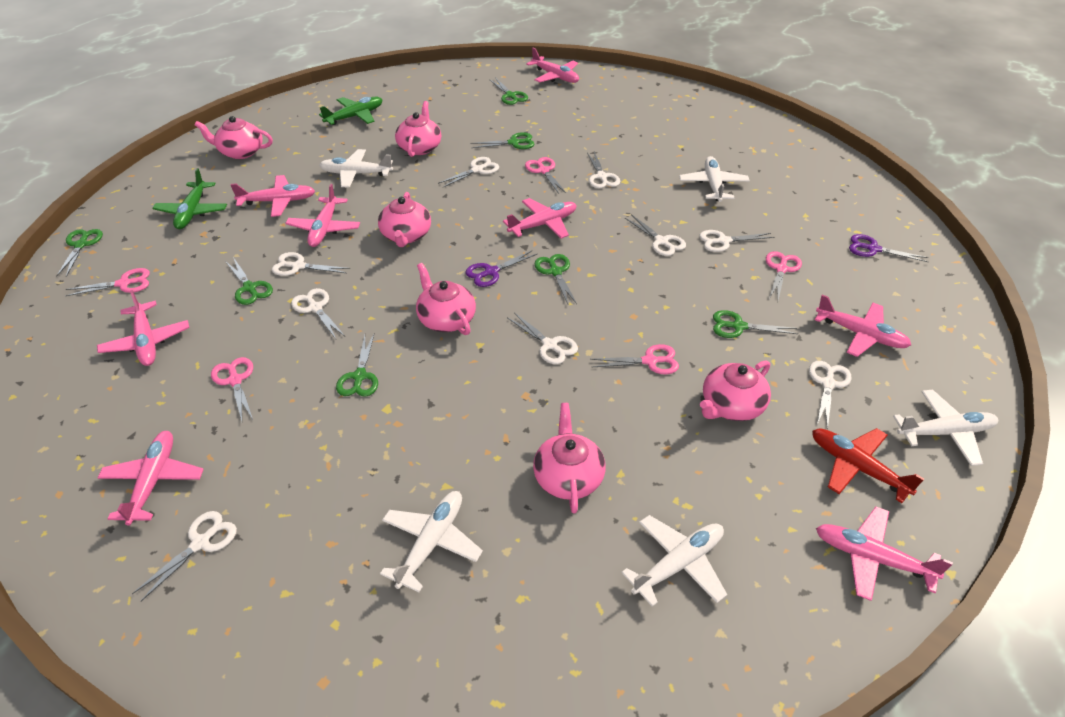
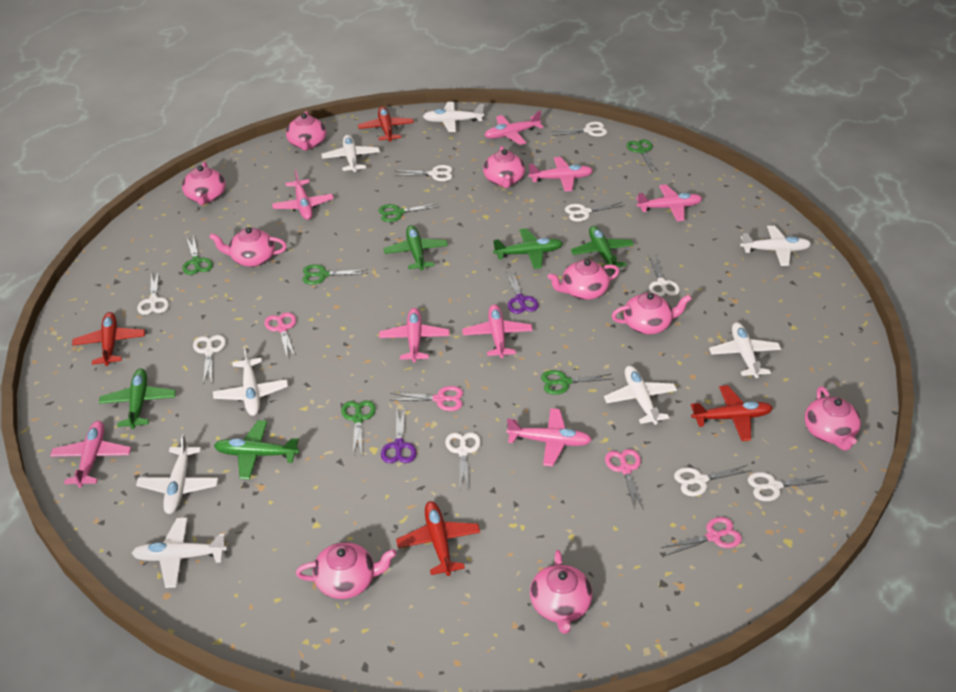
green plane: [152,168,227,229] [319,97,382,125] = 2 -> [99,369,176,429] [214,420,299,480] [383,225,448,271] [493,228,563,269] [571,226,634,271] = 5
green scissors: [57,229,103,277] [225,257,273,305] [336,334,378,397] [470,132,535,149] [489,78,528,105] [535,254,577,304] [713,310,798,338] = 7 -> [183,235,213,275] [303,264,368,284] [341,400,376,456] [378,203,440,222] [541,370,611,395] [626,140,658,171] = 6
pink scissors: [66,268,150,296] [211,357,253,421] [525,157,566,194] [590,344,679,374] [766,251,802,300] = 5 -> [264,312,296,357] [390,386,463,411] [605,449,644,510] [661,517,742,556] = 4
pink teapot: [195,116,273,159] [378,192,431,247] [395,101,441,157] [416,263,476,335] [533,403,606,514] [700,360,771,421] = 6 -> [182,162,226,205] [209,227,287,267] [286,111,326,151] [296,542,397,599] [483,146,525,188] [530,550,592,634] [548,259,619,300] [612,293,692,334] [805,386,861,451] = 9
red plane: [812,428,924,503] = 1 -> [72,312,145,366] [358,107,414,142] [396,501,480,576] [691,385,773,441] = 4
white plane: [319,149,393,188] [380,491,483,592] [621,515,727,607] [679,156,750,202] [893,389,998,466] = 5 -> [132,517,227,588] [136,434,218,514] [213,347,288,416] [321,135,380,172] [423,102,484,132] [604,366,677,425] [709,322,781,378] [740,226,811,266] = 8

